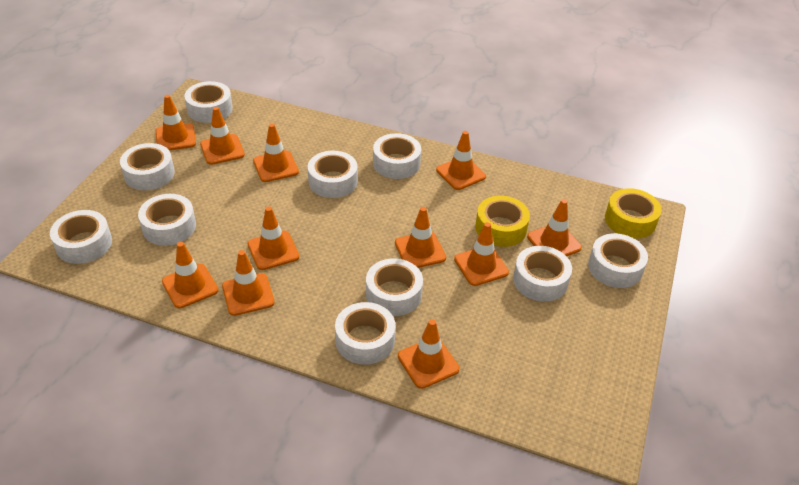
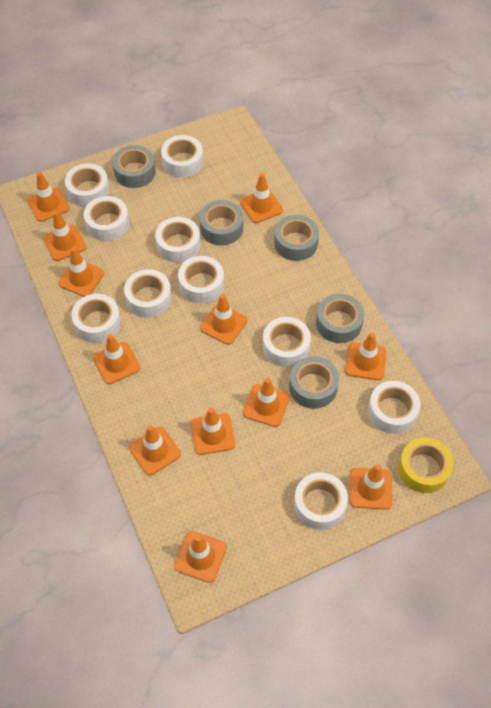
grey tape: none = 0 -> [112,145,156,188] [199,200,243,245] [274,215,319,261] [289,357,339,409] [316,294,364,343] = 5
orange traffic cone: [156,95,196,150] [162,242,218,308] [200,107,245,165] [222,250,275,316] [248,206,299,270] [253,123,299,182] [395,207,446,268] [398,319,459,389] [436,131,486,190] [454,222,509,286] [527,199,582,256] = 11 -> [27,172,70,222] [43,211,86,261] [58,247,104,297] [93,334,140,384] [129,425,181,475] [174,531,227,583] [191,408,235,455] [200,294,247,345] [240,173,283,223] [243,378,290,427] [345,333,386,380] [350,464,392,510] = 12
yellow tape: [475,196,530,247] [605,188,662,238] = 2 -> [398,437,454,493] = 1

